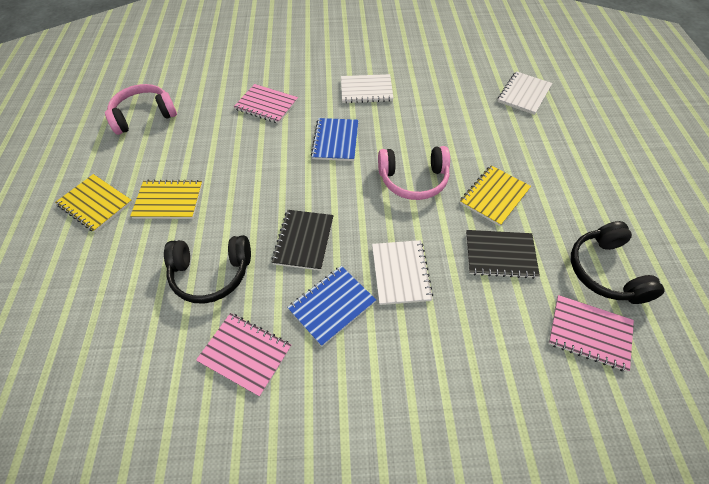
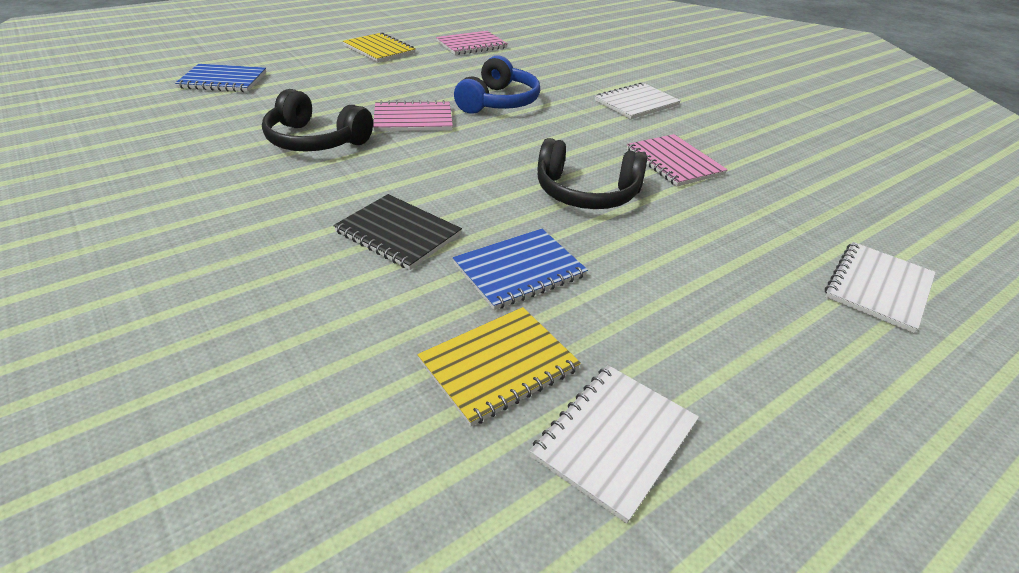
black notebook: [271,210,334,271] [466,230,540,279] = 2 -> [333,194,462,270] = 1
blue headphones: none = 0 -> [454,55,540,114] = 1
pink headphones: [105,84,177,135] [378,146,450,200] = 2 -> none = 0
yellow notebook: [55,174,132,232] [130,180,203,219] [460,165,531,226] = 3 -> [343,32,415,62] [418,307,581,426] = 2

